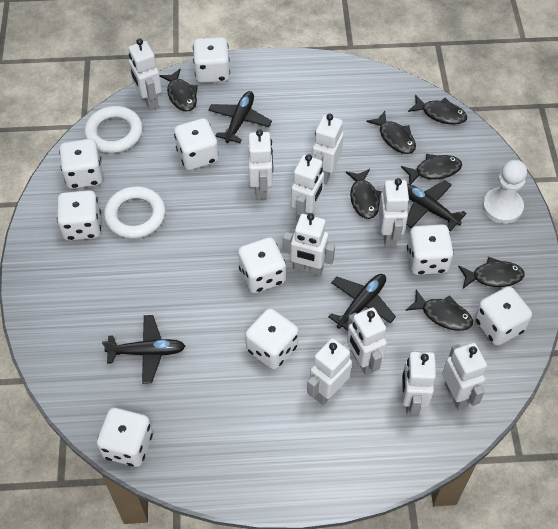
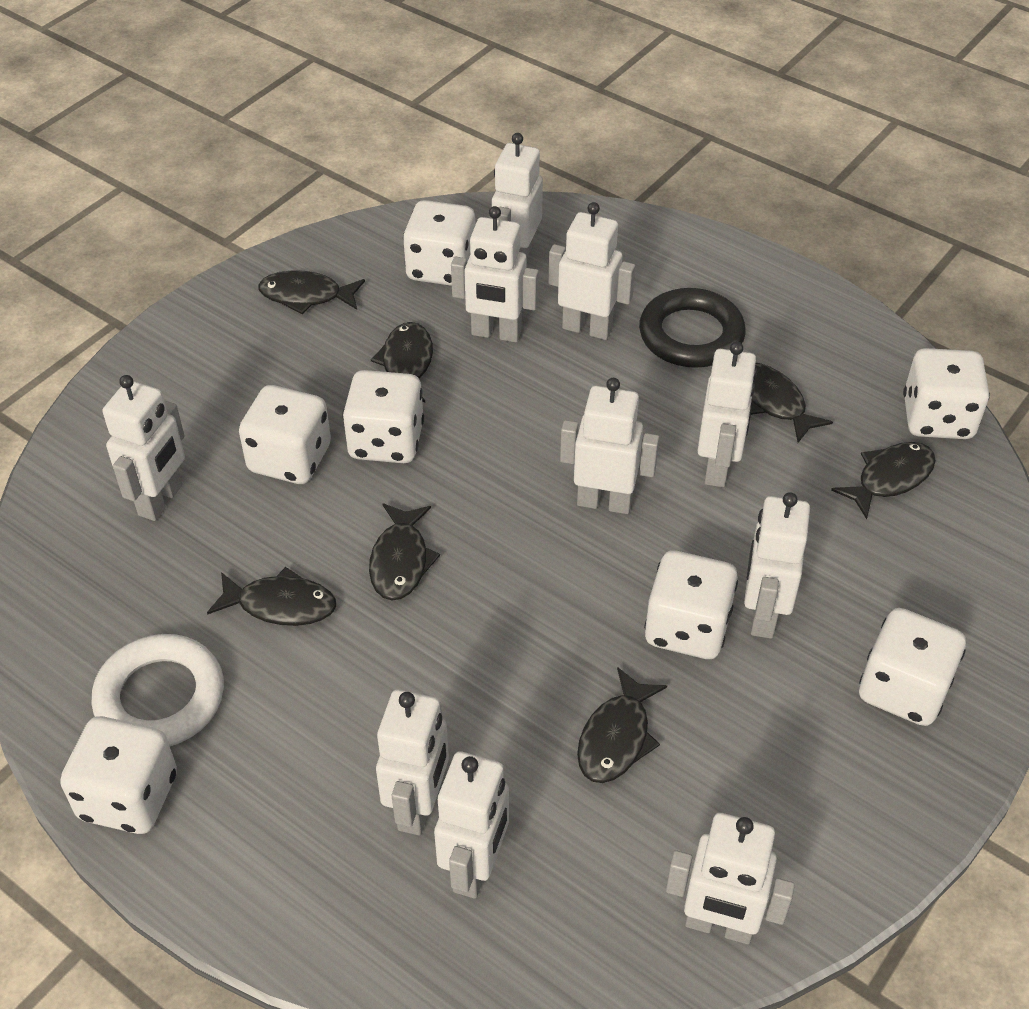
black plane: [102,315,185,384] [208,91,272,143] [328,274,396,331] [406,181,467,231] = 4 -> none = 0
black ring: none = 0 -> [639,288,746,368] = 1
white dice: [57,190,101,241] [59,139,103,189] [97,408,153,467] [174,118,219,170] [193,37,230,83] [238,237,286,293] [245,308,299,369] [407,224,454,275] [475,286,532,346] = 9 -> [60,716,177,834] [239,385,331,484] [342,370,424,463] [403,200,475,286] [644,550,738,659] [859,608,966,726] [903,348,990,439] = 7
white pawn: [482,160,527,224] = 1 -> none = 0
white ring: [85,106,143,153] [104,186,166,239] = 2 -> [92,634,224,746] = 1

